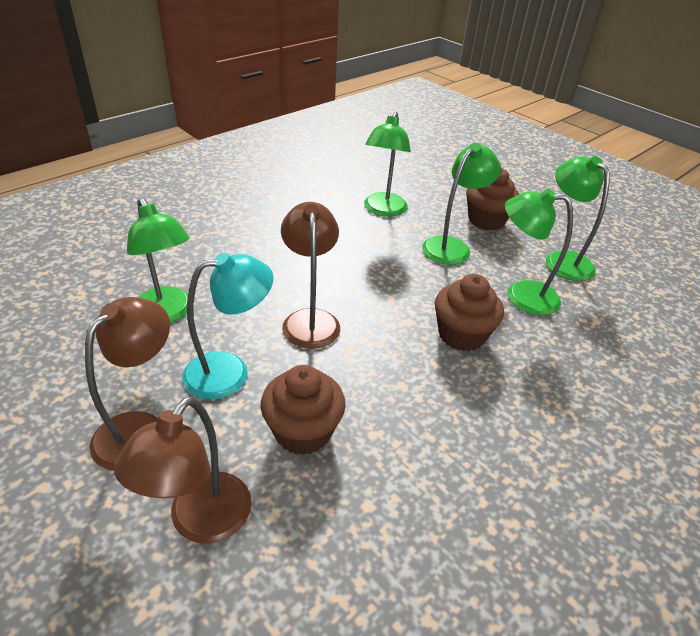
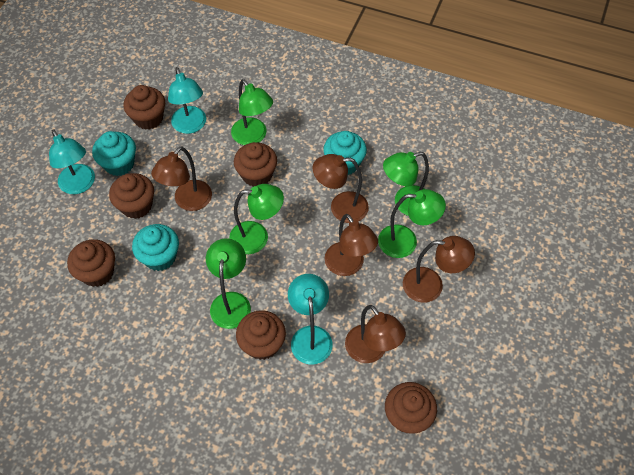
brown cupcake: [261,365,346,455] [434,274,504,351] [466,168,519,231] = 3 -> [67,239,115,287] [109,173,154,219] [124,85,165,130] [234,142,277,187] [236,310,286,360] [385,382,437,434] = 6
brown lamp: [85,297,170,471] [114,397,252,544] [281,202,340,349] = 3 -> [151,146,212,211] [312,154,369,223] [324,214,378,276] [345,305,406,363] [403,236,475,303] = 5
turquoise cupcake: none = 0 -> [92,131,136,176] [132,224,179,271] [323,131,367,175] = 3
turquoise lamp: [182,253,273,400] = 1 -> [49,129,95,194] [168,67,206,134] [288,274,333,364] = 3

